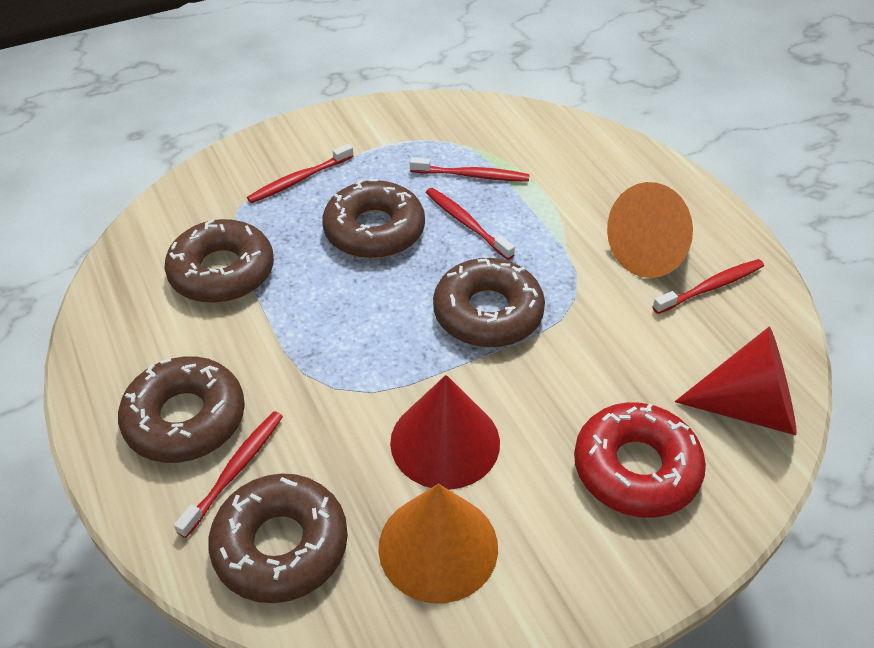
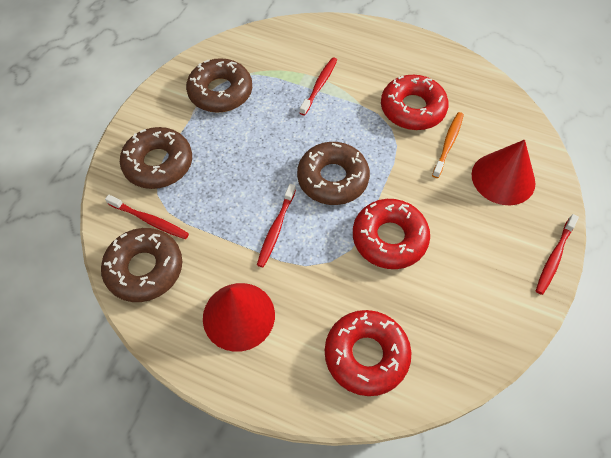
brown donut: [118,356,245,463] [164,219,274,303] [208,473,348,603] [322,179,425,259] [433,258,545,347] = 5 -> [101,228,182,302] [120,127,192,189] [186,58,252,113] [297,142,370,205] = 4
orange cone: [378,484,498,603] [607,182,693,278] = 2 -> none = 0
orange toothbrush: none = 0 -> [432,112,464,178] = 1
red donut: [574,402,706,518] = 1 -> [325,310,411,396] [353,199,430,269] [381,75,449,130] = 3
red toothbrush: [174,411,283,538] [247,144,354,203] [410,157,530,182] [426,188,515,260] [652,259,764,314] = 5 -> [105,195,189,239] [257,184,296,267] [300,57,337,116] [536,214,579,295] = 4

